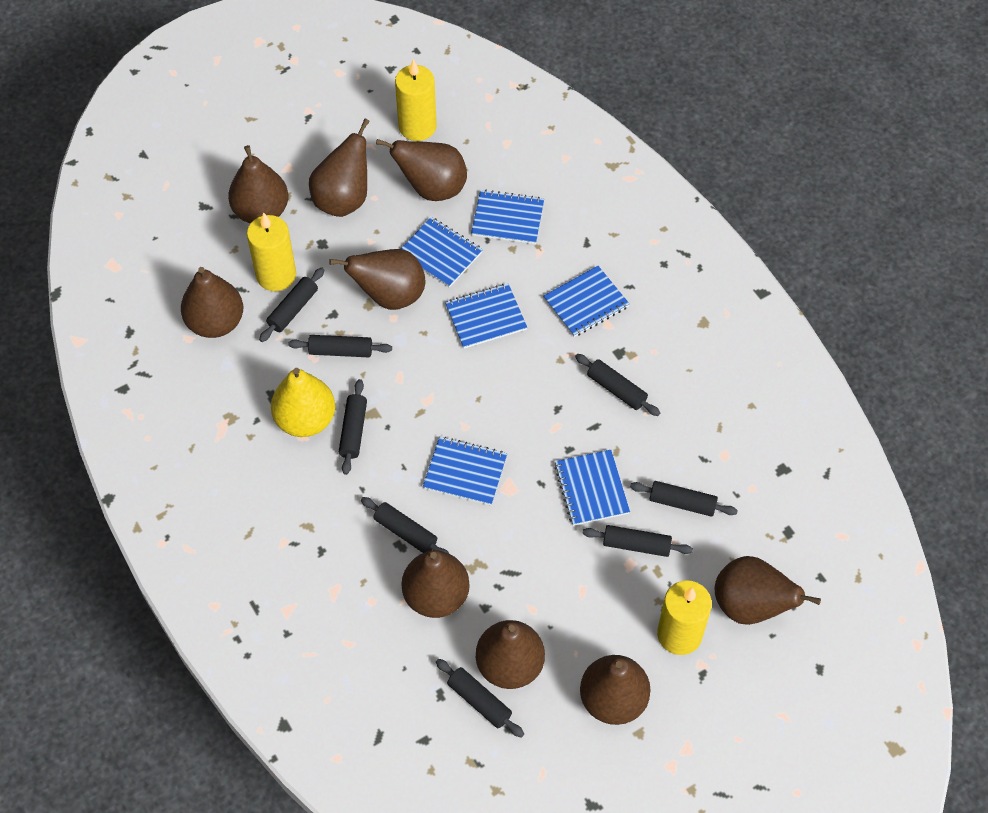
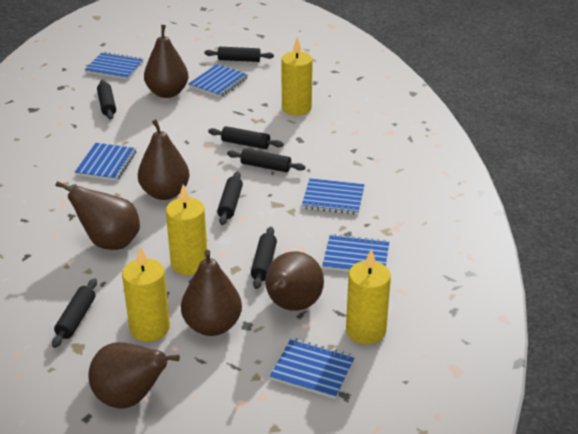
black rolling pin: [259,268,324,342] [288,335,392,357] [339,379,367,475] [361,497,449,554] [436,659,524,738] [575,354,660,416] [582,525,693,557] [630,481,738,517] = 8 -> [52,278,97,348] [97,80,116,120] [204,47,274,62] [208,126,284,149] [217,171,243,225] [227,148,305,172] [251,227,277,289] = 7
brown pear: [181,267,243,338] [228,145,288,224] [309,118,370,217] [329,249,425,310] [376,139,467,201] [402,550,470,618] [476,620,545,689] [580,655,650,725] [715,556,821,625] = 9 -> [55,181,140,250] [88,342,180,409] [138,119,189,200] [144,25,188,98] [181,250,242,336] [265,252,324,311] = 6
yellow candle: [247,213,296,291] [395,59,437,141] [657,580,712,655] = 3 -> [122,246,170,342] [166,184,207,275] [281,37,313,116] [346,248,391,344] = 4
yellow pear: [271,368,335,437] = 1 -> none = 0

